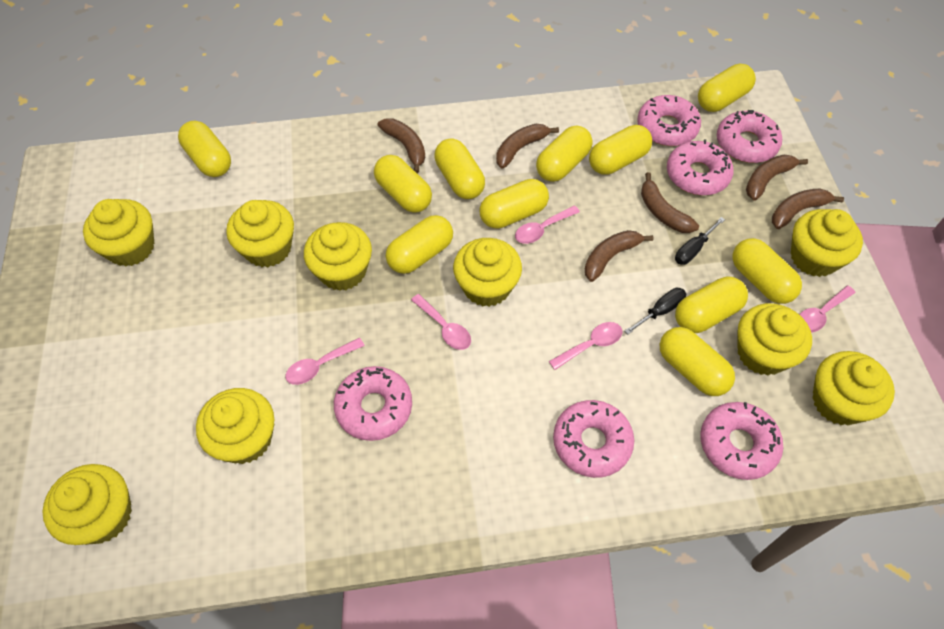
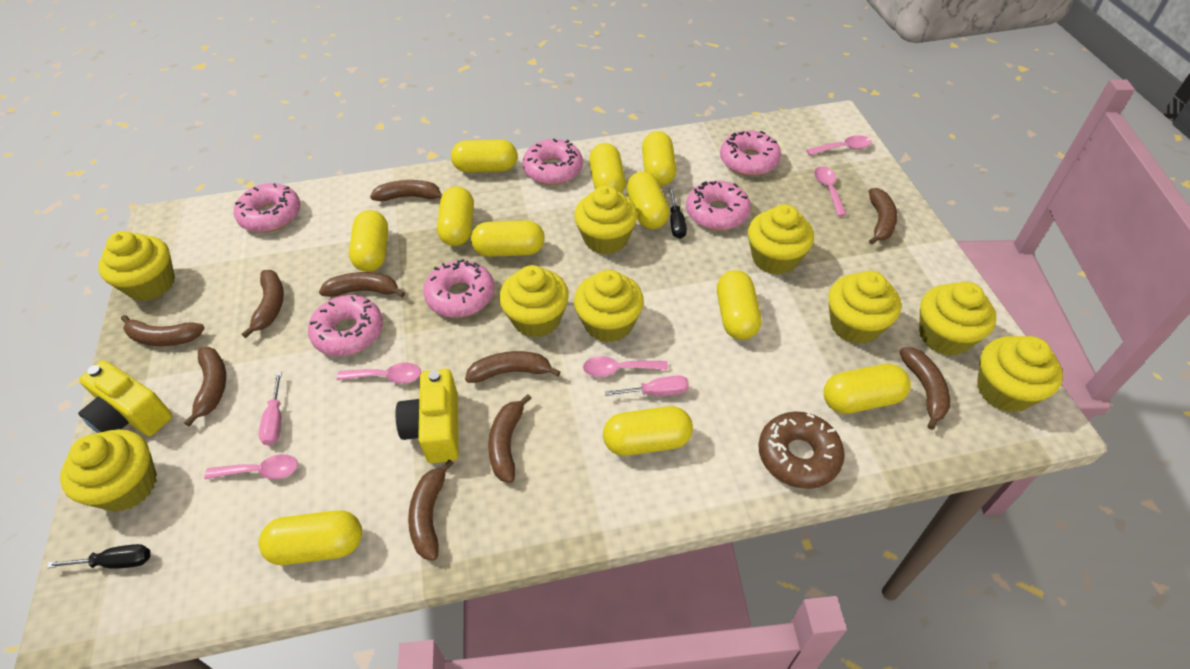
brown banana: [378,118,425,174] [496,124,559,169] [585,230,653,282] [641,172,699,233] [746,155,808,201] [772,188,844,229] = 6 -> [121,315,205,346] [184,347,226,427] [242,270,284,338] [319,272,405,297] [370,180,442,201] [408,459,454,561] [465,351,561,383] [488,394,532,483] [869,188,897,245] [899,348,950,430] = 10
brown donut: none = 0 -> [758,412,845,489] = 1
pink screwdriver: none = 0 -> [259,372,282,446] [605,375,689,396] = 2
yellow camera: none = 0 -> [78,360,173,436] [395,369,459,463] = 2

